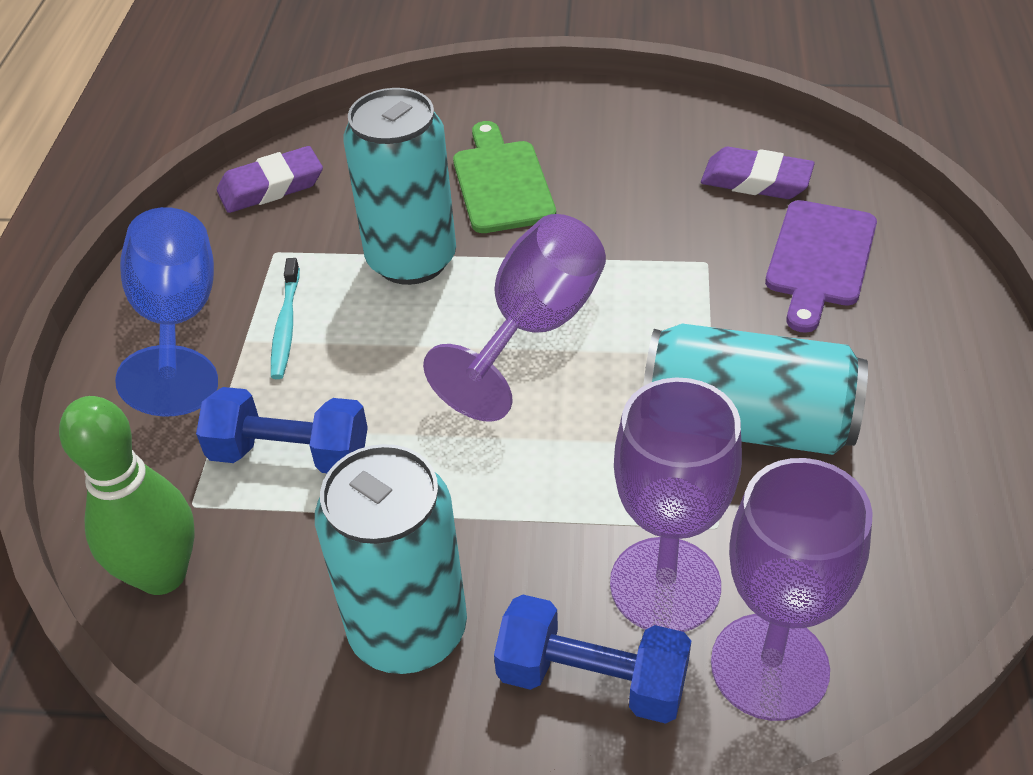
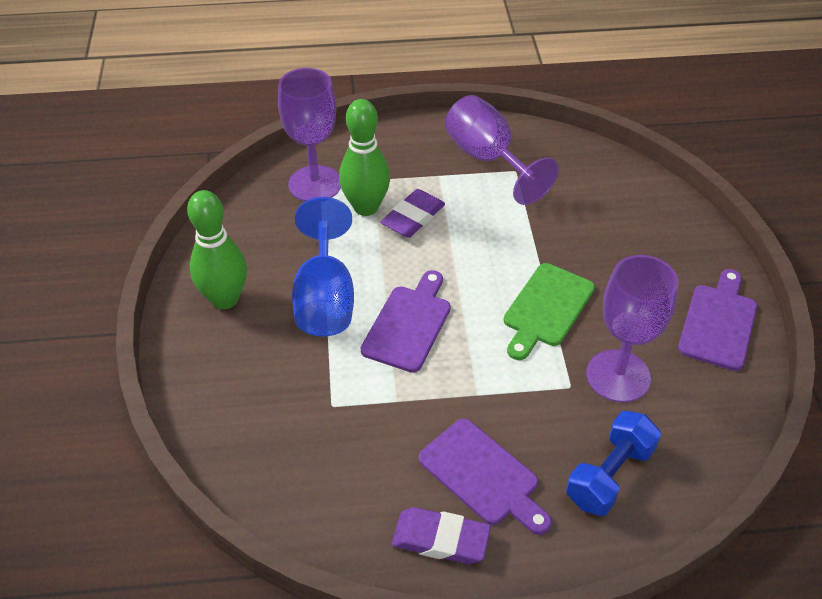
blue dumbbell: [196,387,368,473] [494,595,691,724] = 2 -> [566,411,661,516] = 1
green bowling pin: [59,396,195,595] = 1 -> [187,190,247,309] [339,99,390,216] = 2
purple cutting board: [765,200,877,333] = 1 -> [361,270,451,373] [419,418,552,535] [678,269,757,371] = 3
turquoise can: [315,444,467,674] [343,88,456,285] [643,324,868,455] = 3 -> none = 0
turquoise toothbrush: [271,258,300,379] = 1 -> none = 0

